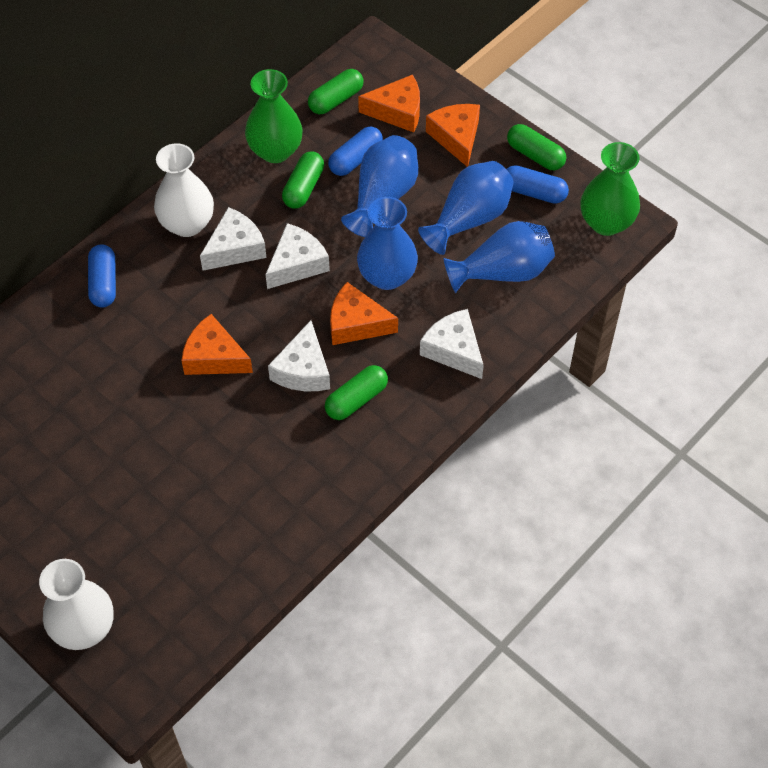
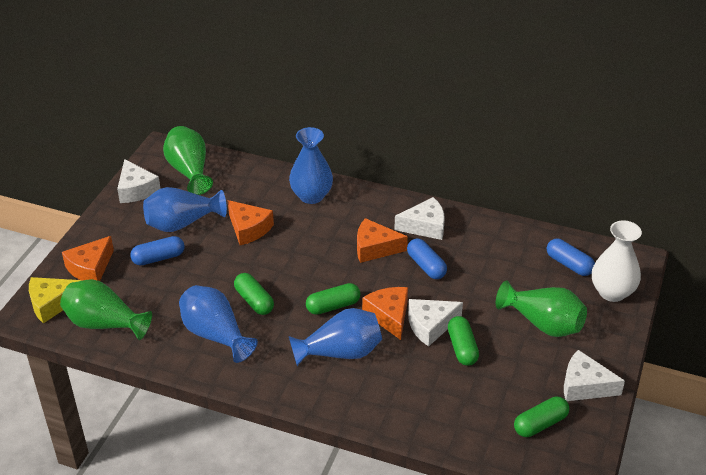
green vase: [245,69,303,163] [580,142,640,236] = 2 -> [60,279,152,340] [163,126,213,195] [496,281,587,337] = 3
white vase: [39,559,113,650] [154,143,214,237] = 2 -> [592,220,642,302] = 1
yellow cheese: none = 0 -> [29,277,83,323] = 1

